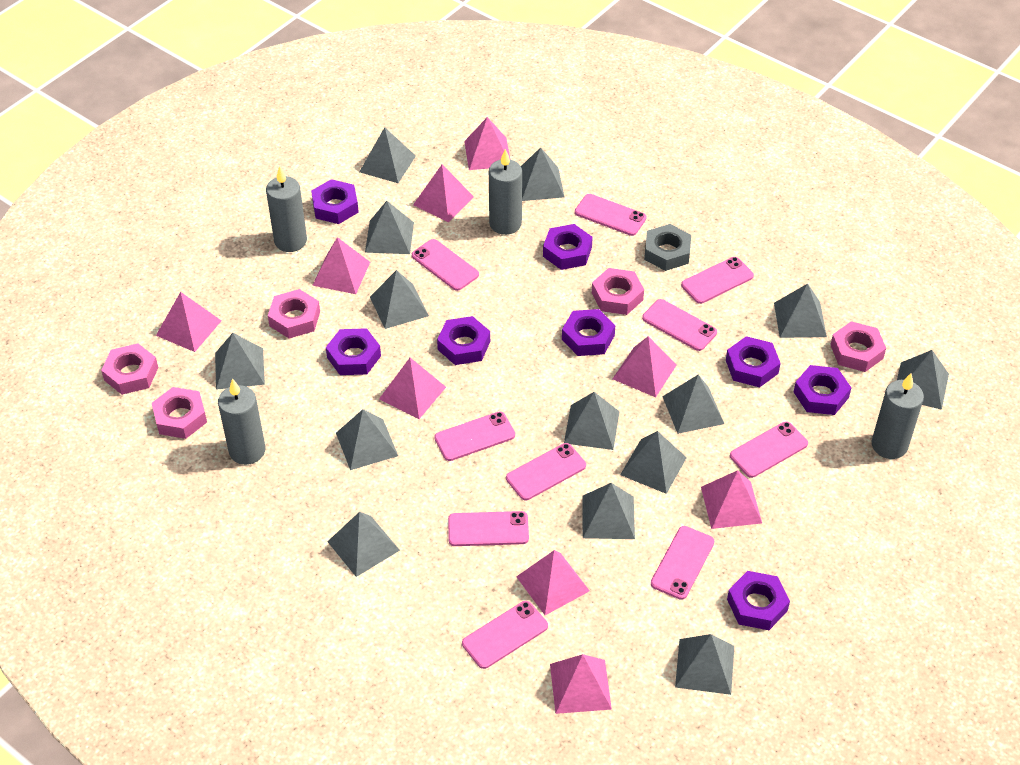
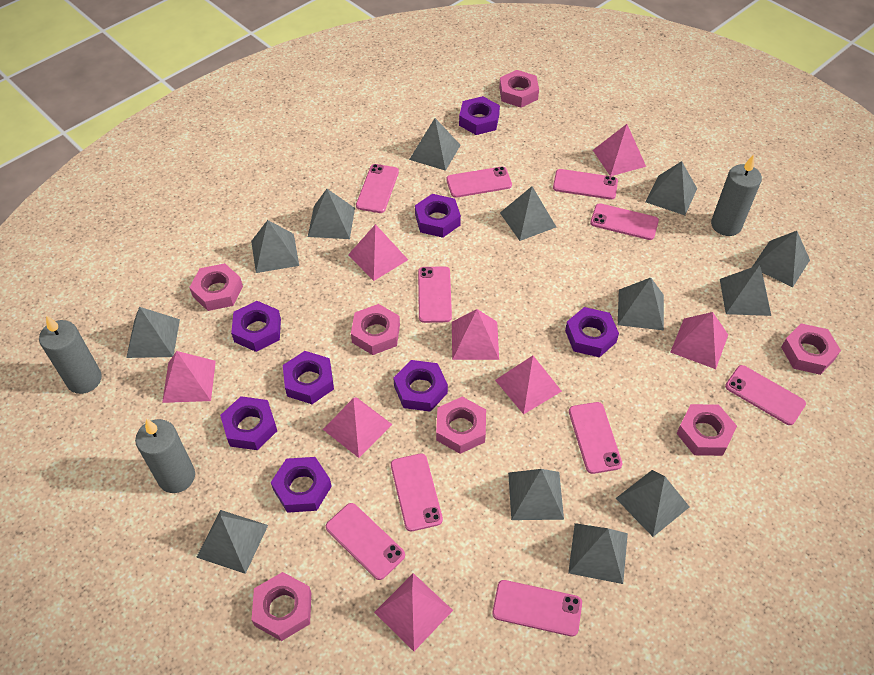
grey candle: [218,378,265,465] [266,166,307,252] [489,149,522,235] [872,373,924,459] = 4 -> [39,315,102,394] [135,419,195,493] [711,155,762,236] = 3
grey nut: [644,224,691,271] = 1 -> none = 0
grey pyramid: [215,333,265,390] [327,512,400,577] [336,409,398,470] [359,127,416,183] [365,201,414,254] [370,270,429,329] [521,147,564,201] [564,392,620,450] [582,483,635,539] [620,431,687,494] [662,375,724,434] [675,634,734,695] [774,284,827,338] [897,350,949,410] = 14 -> [126,307,180,358] [196,510,268,574] [251,220,299,273] [308,189,355,239] [409,118,461,171] [500,186,556,241] [508,469,564,520] [568,523,628,584] [616,470,689,537] [618,278,664,330] [646,161,697,215] [720,265,771,316] [752,231,810,288] = 13
pink nut: [101,343,158,395] [152,387,207,439] [268,289,320,338] [592,268,644,315] [830,321,886,372] = 5 -> [189,263,243,311] [251,572,311,641] [351,304,400,355] [436,397,486,454] [499,70,539,107] [676,404,737,456] [781,323,841,375] = 7
pink pyramid: [156,292,221,352] [312,237,370,294] [379,358,446,419] [413,165,474,222] [464,117,510,170] [516,550,590,615] [550,654,612,714] [613,336,676,397] [701,470,762,529] = 9 -> [162,351,216,403] [323,397,393,458] [348,224,408,281] [374,573,453,651] [452,309,499,360] [495,356,562,414] [593,124,646,176] [670,312,728,369] = 8

